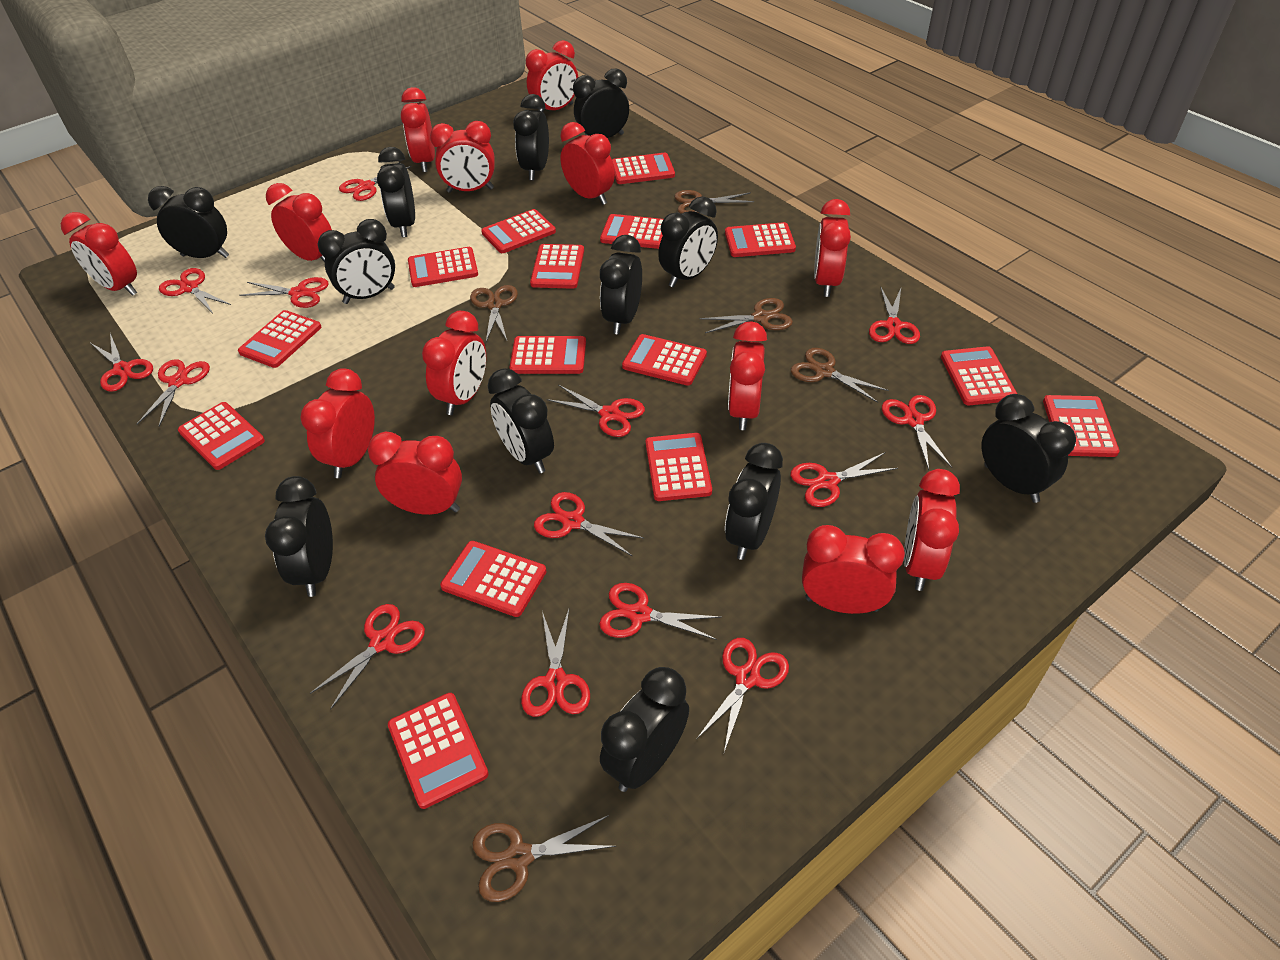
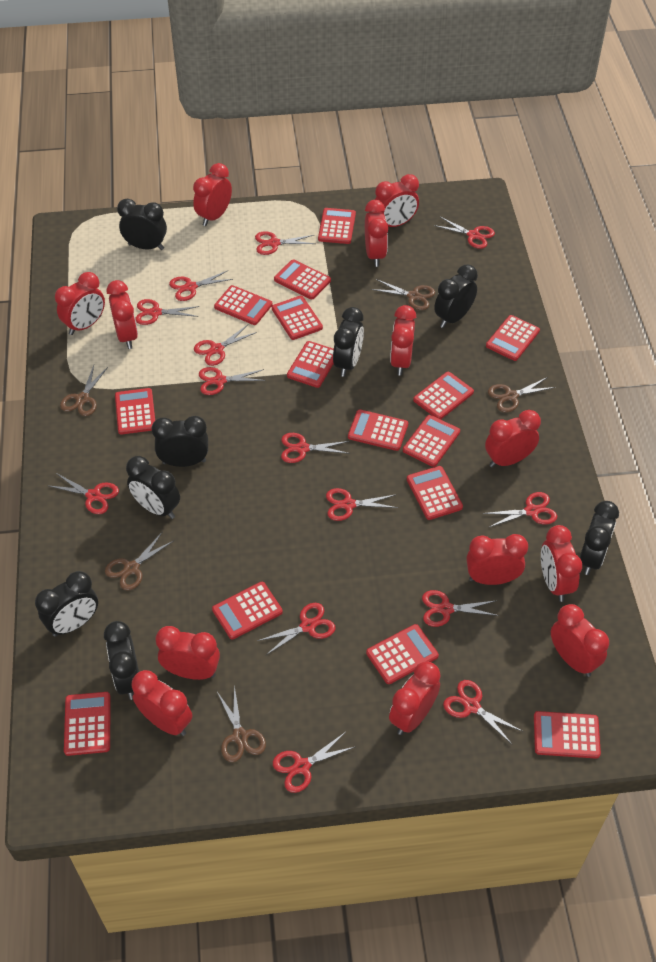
black clock: [148,186,229,258] [265,476,333,597] [318,219,395,304] [377,147,415,237] [488,368,554,474] [513,94,549,180] [573,69,629,138] [600,235,642,335] [600,667,689,792] [658,196,718,288] [725,443,783,560] [981,394,1076,503] = 12 -> [35,571,98,637] [104,621,139,700] [117,199,167,250] [126,456,180,519] [151,416,208,467] [333,307,364,377] [434,265,478,328] [580,501,619,575] = 8

